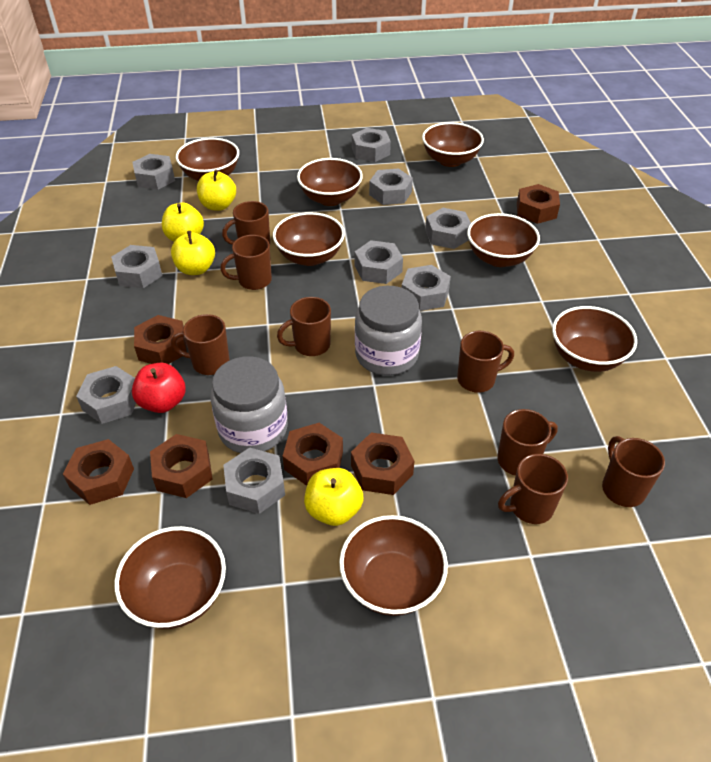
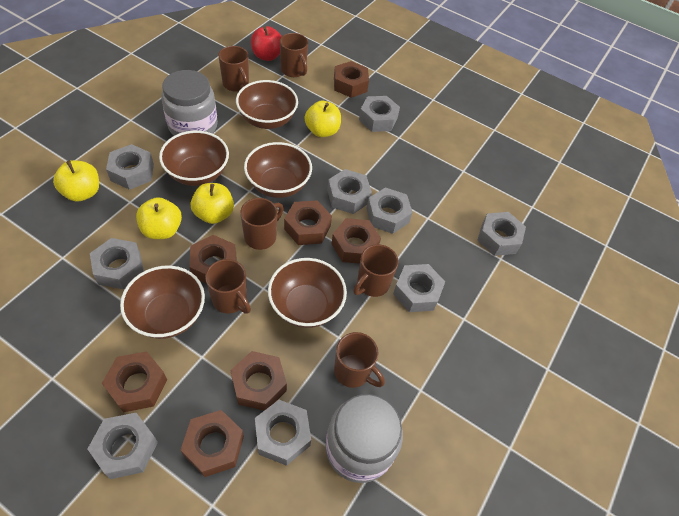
brown bowl: [114,526,226,629] [176,138,239,181] [273,212,345,266] [297,158,363,206] [339,515,448,616] [422,122,484,167] [467,213,540,267] [552,306,637,372] = 8 -> [120,266,205,339] [159,131,229,186] [236,80,298,129] [244,142,312,198] [268,258,347,328] = 5
brown mug: [171,314,230,375] [220,235,272,290] [222,201,270,245] [277,297,331,356] [457,331,514,393] [497,409,558,476] [498,454,568,524] [602,436,665,507] = 8 -> [205,259,251,314] [218,46,249,92] [240,198,283,250] [280,33,308,77] [334,332,385,388] [353,244,399,297] = 6
brown nut: [63,439,134,505] [134,315,187,364] [150,434,213,498] [283,423,343,486] [351,433,414,495] [517,184,560,224] = 6 -> [102,352,167,412] [181,410,244,477] [189,235,236,284] [231,351,287,411] [284,200,332,245] [332,218,381,264] [334,61,369,98] = 7

